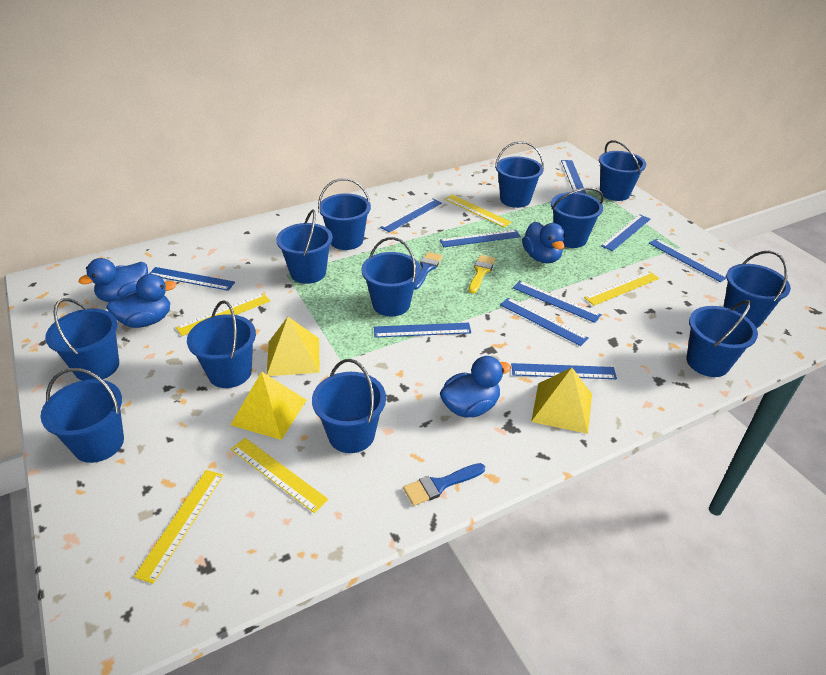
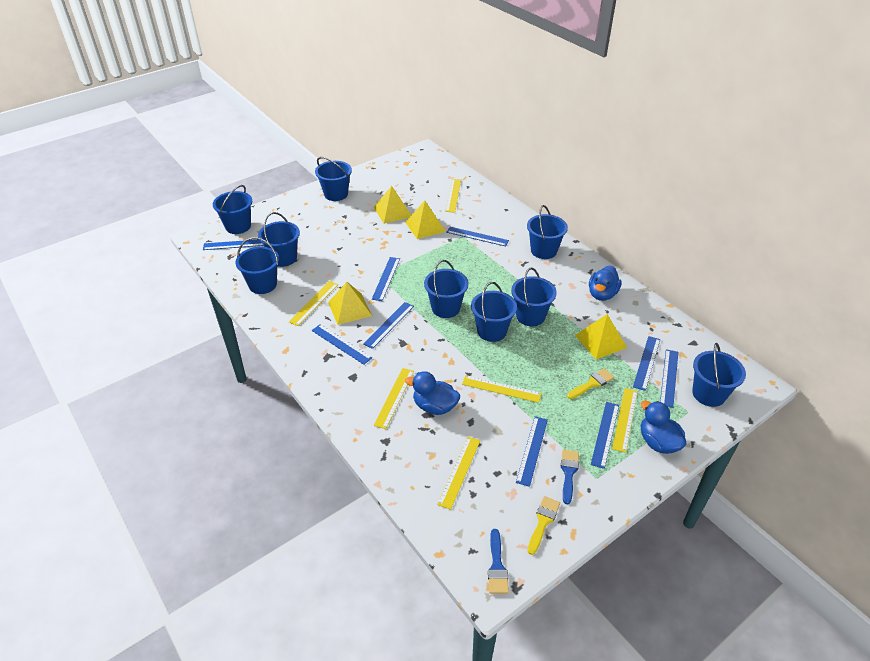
blue bucket: [41,368,124,463] [45,298,119,381] [187,300,256,388] [276,210,333,284] [312,359,386,453] [318,178,371,250] [361,237,421,316] [495,141,544,208] [551,188,604,248] [599,140,646,201] [687,300,758,377] [723,251,791,328] = 12 -> [213,185,252,234] [236,237,279,294] [258,212,300,267] [315,157,352,201] [424,260,468,318] [471,282,517,342] [511,268,557,326] [527,205,568,259] [692,343,746,407] = 9
blue duck: [78,258,148,302] [106,274,176,328] [440,356,511,418] [522,222,565,263] = 4 -> [405,371,460,415] [589,266,622,301] [641,401,687,454] = 3
blue ruler: [149,267,235,291] [374,323,471,338] [380,199,442,232] [440,230,521,247] [500,298,588,346] [511,363,617,379] [513,281,602,323] [561,160,586,194] [601,214,651,251] [649,239,727,282] = 10 -> [203,240,264,250] [312,324,372,365] [363,302,414,349] [372,257,400,301] [446,227,509,246] [516,416,548,487] [591,402,619,469] [633,336,660,391] [660,349,678,408] = 9
yellow brush: [469,255,495,293] = 1 -> [527,496,560,555] [567,368,615,399] = 2
yellow pyramid: [231,372,307,440] [267,317,320,376] [531,368,592,434] = 3 -> [328,282,372,325] [374,186,411,224] [405,201,446,239] [575,314,627,359] = 4
yellow ruler: [134,470,224,584] [176,293,270,336] [231,438,328,513] [444,195,512,227] [584,271,659,306] = 5 -> [289,281,338,326] [374,368,414,429] [437,437,480,510] [445,179,461,213] [462,375,542,403] [612,388,638,453] = 6

